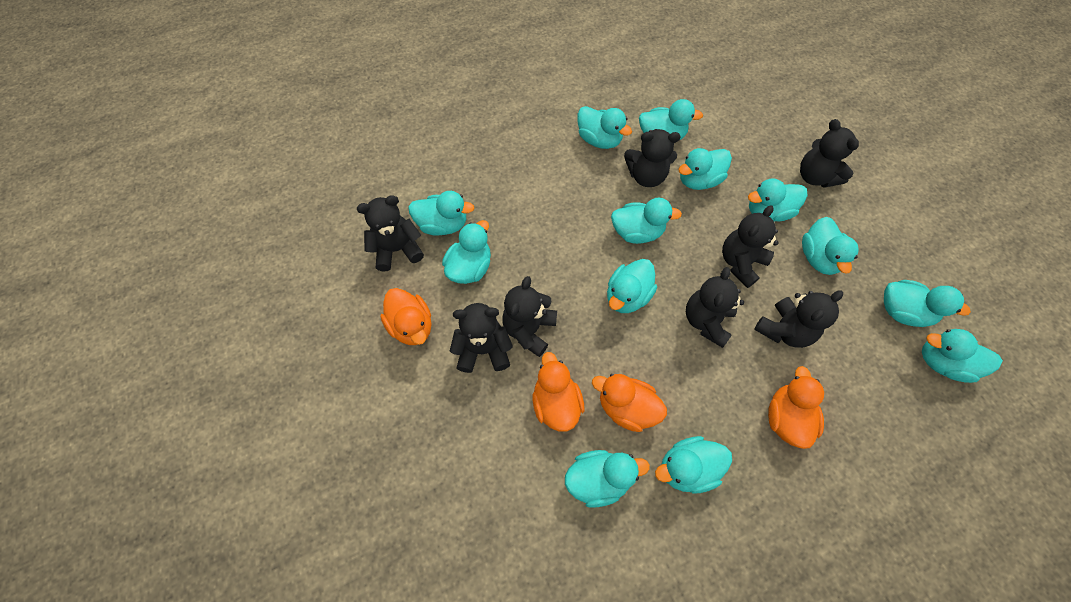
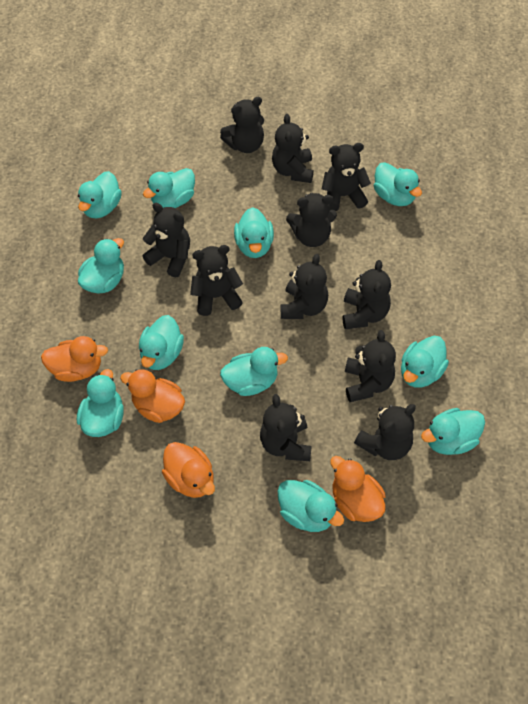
black teddy bear: [357,195,424,271] [450,303,513,373] [502,276,557,357] [624,129,681,187] [686,267,744,348] [722,205,778,288] [754,290,843,348] [800,119,859,188] = 8 -> [143,203,190,277] [190,245,243,316] [220,97,264,153] [260,394,312,461] [272,114,313,183] [281,254,328,319] [286,193,337,247] [322,143,371,211] [343,260,391,329] [345,330,396,402] [354,404,416,460] = 11
turquoise duck: [408,191,475,236] [442,220,491,284] [565,450,650,508] [578,106,632,149] [607,259,657,313] [611,198,682,244] [639,99,703,140] [655,436,732,494] [678,148,732,190] [748,178,807,222] [802,217,859,275] [884,280,971,327] [922,329,1003,383] = 13 -> [77,369,124,437] [78,171,122,218] [78,238,124,294] [139,315,184,370] [143,168,195,208] [220,347,288,396] [234,207,274,258] [278,480,344,532] [374,162,422,206] [401,336,449,388] [421,408,485,455] = 11

